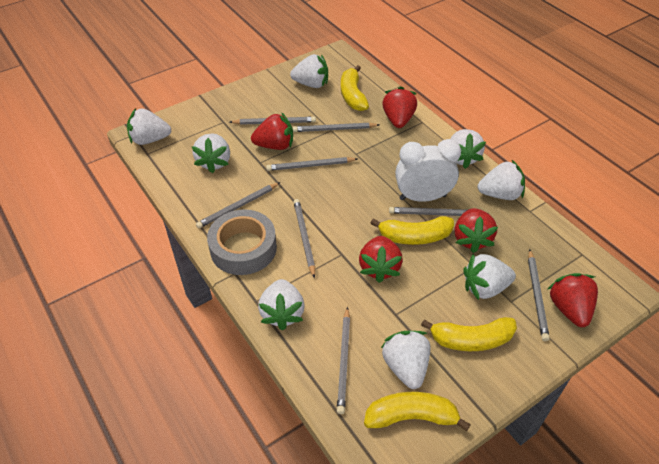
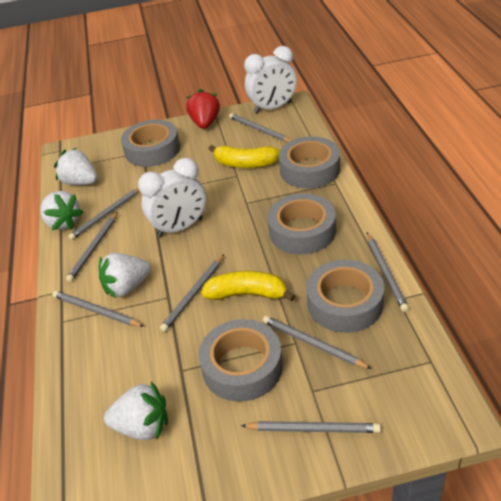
grey tape: [207,209,277,275] = 1 -> [121,120,180,167] [199,319,283,402] [267,193,336,254] [279,136,340,188] [306,260,384,333] = 5
red strawberry: [251,112,293,150] [359,236,403,283] [382,86,417,128] [455,208,498,253] [547,273,598,327] = 5 -> [186,89,220,129] = 1
white clock: [395,139,461,202] = 1 -> [138,158,206,237] [244,46,297,113] = 2
white strawberry: [127,108,171,145] [192,133,230,173] [258,279,305,330] [290,54,328,88] [381,331,430,389] [450,129,486,169] [463,253,516,300] [478,160,525,200] = 8 -> [40,191,83,230] [54,148,98,185] [99,253,151,298] [104,381,168,440] = 4
yellow banana: [341,65,369,111] [364,392,471,431] [370,216,454,245] [421,317,517,351] = 4 -> [201,271,295,301] [209,145,280,168] = 2

